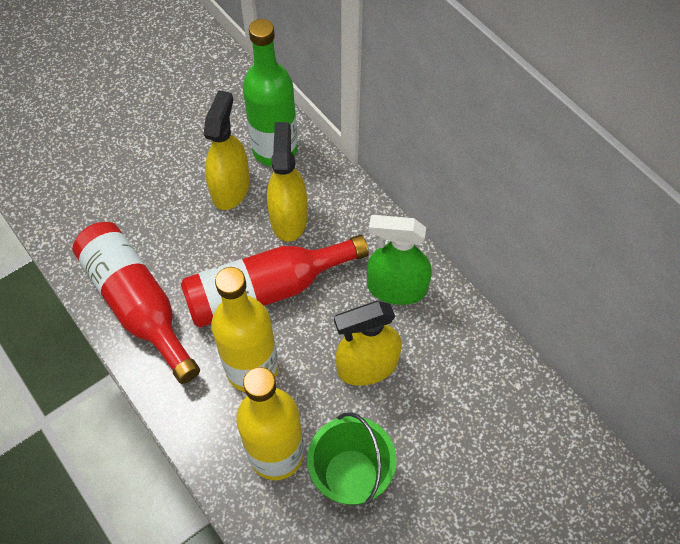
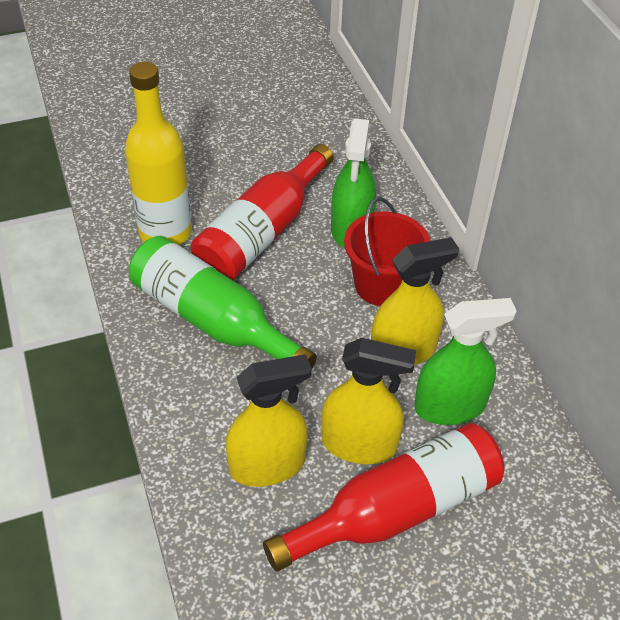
green bucket: [307,412,396,505] = 1 -> none = 0
green spray bottle: [367,215,432,305] = 1 -> [331,119,376,248] [414,298,517,425] = 2
red bucket: none = 0 -> [344,197,430,306] = 1
yellow bottle: [211,267,278,392] [236,367,304,480] = 2 -> [125,62,192,245] = 1

